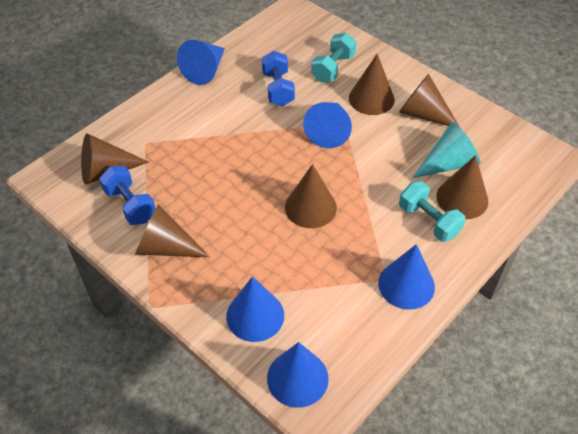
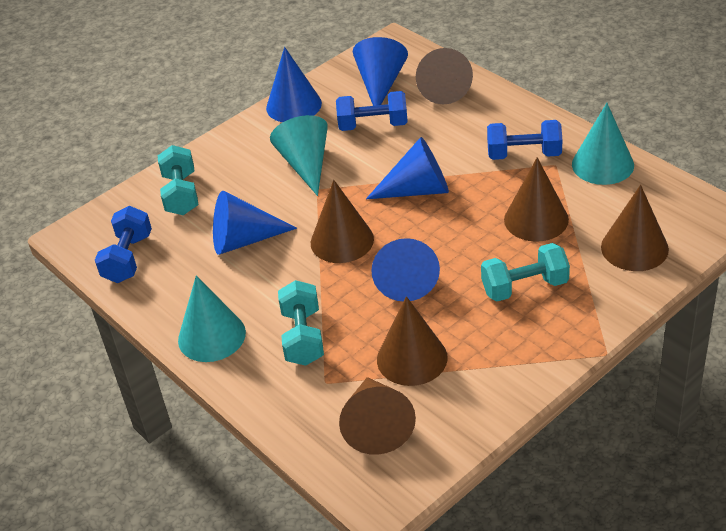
blue dumbbell: [99,166,156,225] [262,51,295,106] = 2 -> [95,206,152,283] [336,91,408,131] [487,120,562,160] = 3
turquoise cone: [412,122,480,178] = 1 -> [178,276,246,362] [270,115,328,196] [572,103,634,185] = 3
turquoise dumbbell: [311,33,357,82] [399,181,466,242] = 2 -> [158,145,198,215] [278,280,324,366] [481,243,570,301] = 3

